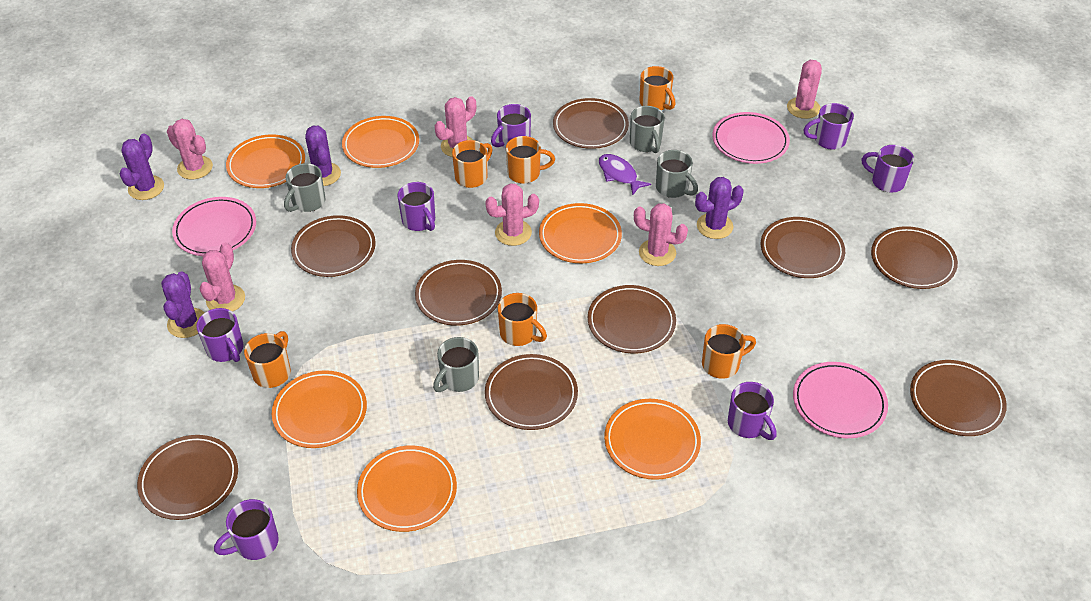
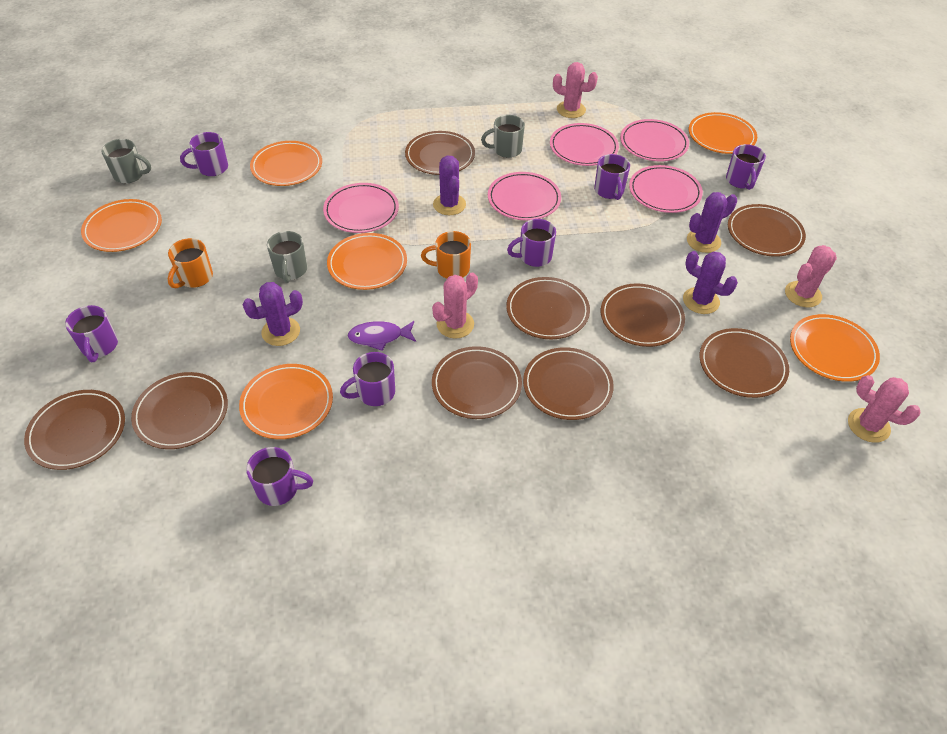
grey mug: [284,163,326,212] [433,337,479,392] [630,106,665,153] [656,150,698,198] = 4 -> [101,139,151,183] [267,231,307,283] [481,115,525,158] = 3
orange mug: [244,331,291,388] [452,140,493,188] [498,293,547,346] [506,136,555,184] [639,66,676,110] [702,324,756,379] = 6 -> [168,238,213,288] [421,231,471,279] = 2
pink cactus: [167,119,213,180] [200,242,245,312] [435,96,476,157] [485,183,539,246] [634,203,688,266] [787,60,822,119] = 6 -> [432,273,478,339] [553,62,598,118] [785,245,837,307] [848,375,921,443] = 4
pink plate: [172,197,256,256] [712,112,790,164] [793,362,888,438] = 3 -> [323,183,399,233] [488,172,561,221] [550,123,619,166] [620,119,689,161] [629,165,703,213] = 5

